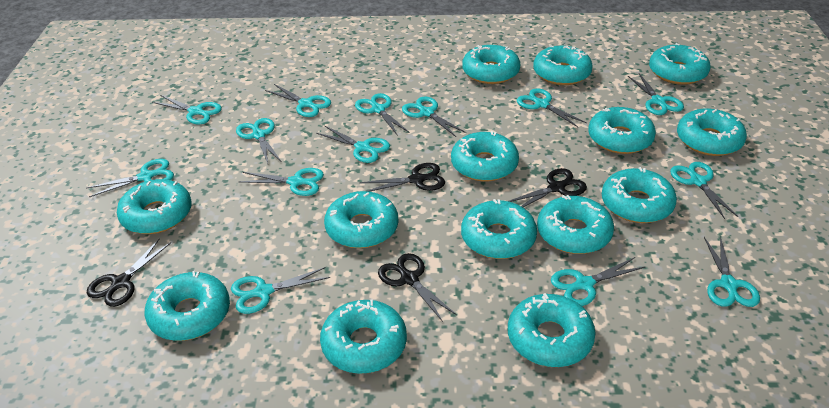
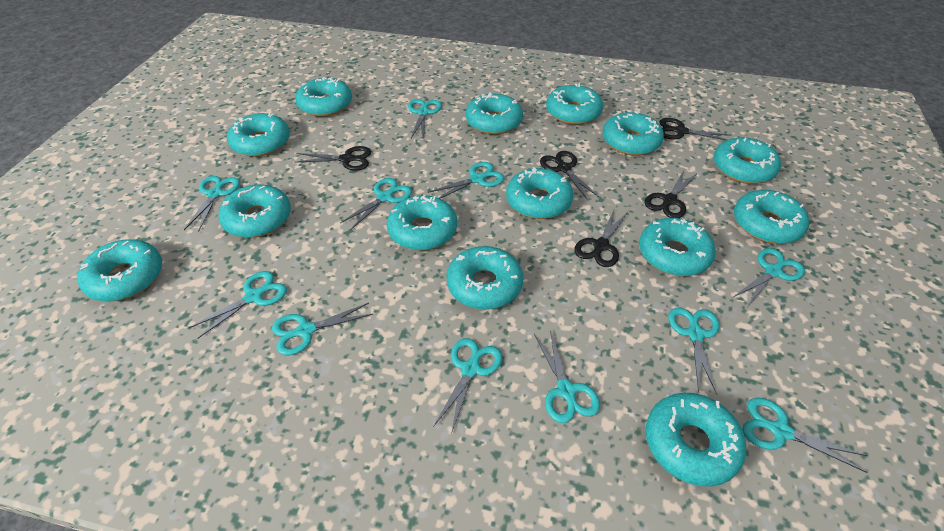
black scissors: [87,238,171,307] [359,163,445,192] [378,253,457,322] [509,168,587,207] = 4 -> [294,146,371,170] [540,151,599,200] [575,208,628,267] [645,171,697,218] [660,118,732,140] = 5
turquoise scissors: [87,159,174,197] [152,95,222,124] [231,267,330,314] [236,118,282,163] [239,168,324,196] [265,84,331,117] [316,125,390,163] [355,93,409,136] [402,97,466,137] [517,88,587,127] [551,257,646,306] [628,73,684,115] [670,162,738,219] [704,236,760,307] = 14 -> [184,176,240,232] [189,271,287,339] [272,303,373,355] [340,178,412,230] [408,99,442,138] [428,162,505,199] [433,338,502,434] [534,330,600,423] [668,307,719,394] [733,248,805,307] [743,398,868,473] = 11

